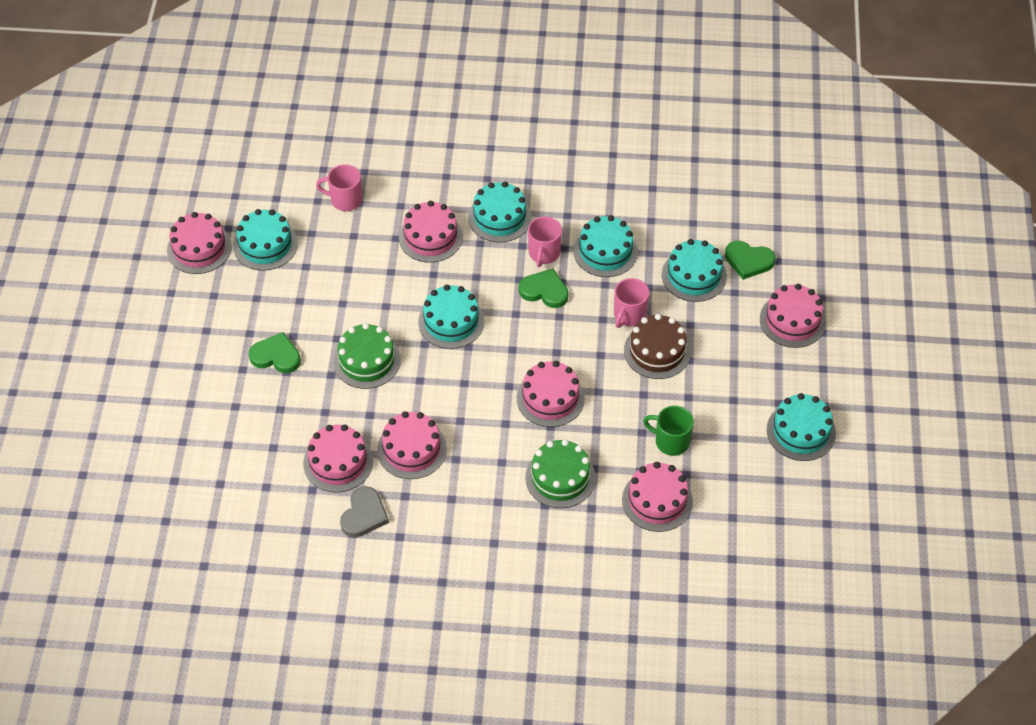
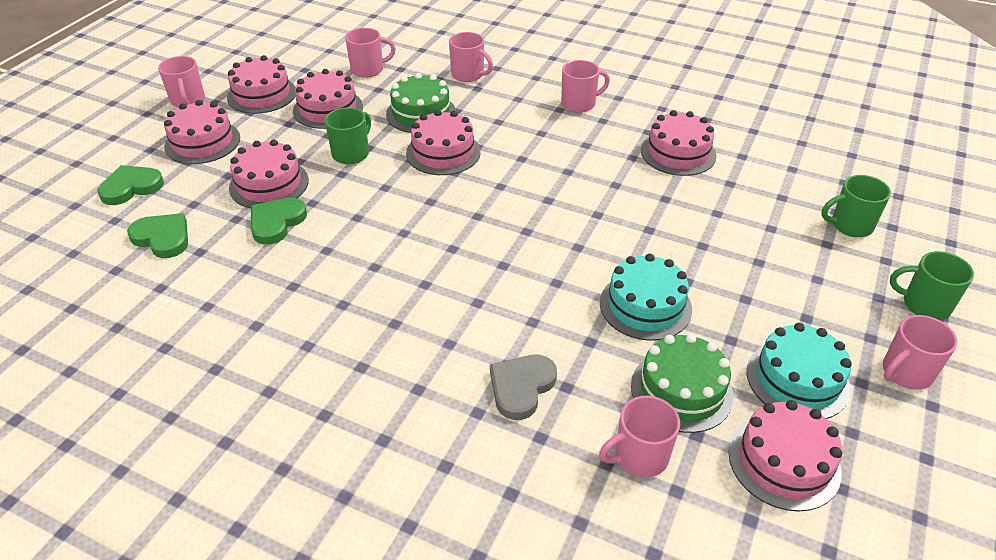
brown cake: [624,314,691,379] = 1 -> none = 0
green mug: [643,406,694,456] = 1 -> [325,108,371,164] [821,175,891,237] [890,251,974,320] = 3
pink mug: [316,164,362,211] [528,216,562,267] [614,278,649,328] = 3 -> [158,56,205,108] [345,28,396,78] [449,32,493,82] [561,60,610,113] [599,396,680,477] [883,315,957,390] = 6
turquoise cake: [233,209,298,271] [418,285,484,349] [468,182,532,242] [574,215,638,277] [662,239,727,302] [767,393,836,461] = 6 -> [600,254,692,341] [747,323,852,419] = 2

